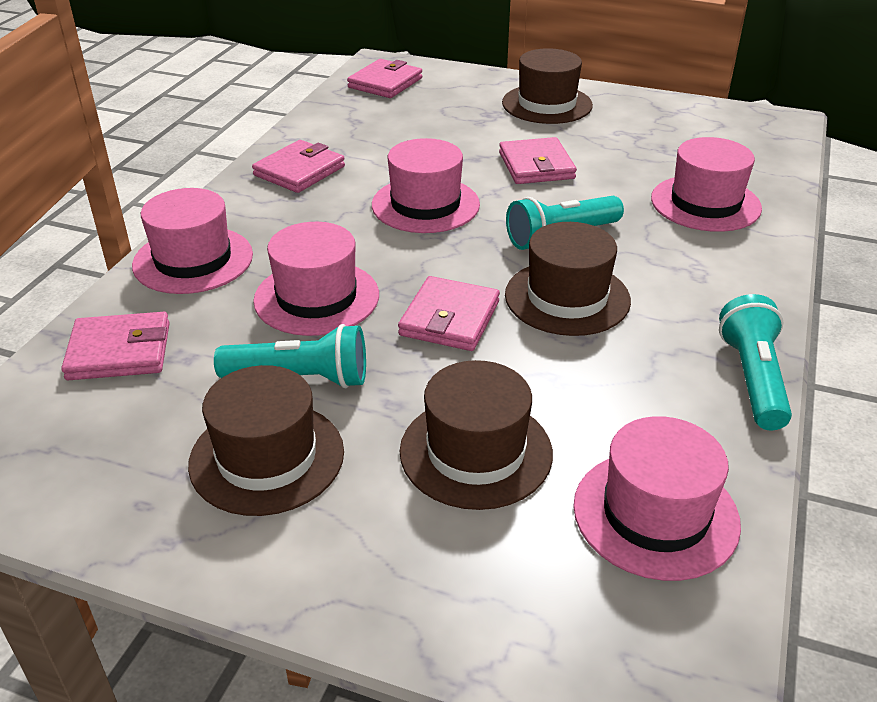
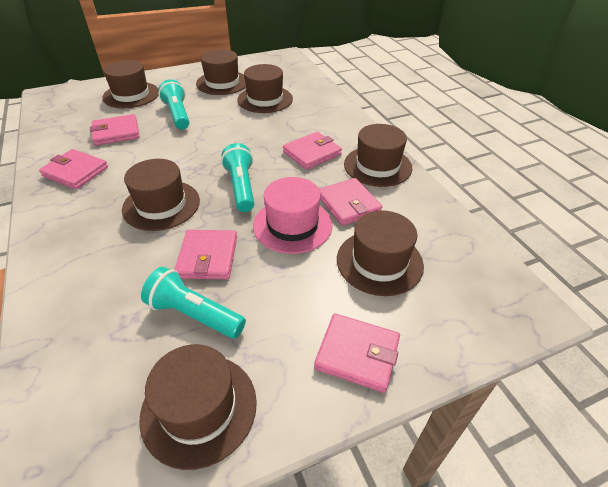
brown hat: [188,365,344,516] [400,360,553,510] [502,48,593,124] [505,222,631,336] = 4 -> [102,60,159,108] [122,159,200,231] [139,344,257,470] [196,49,246,95] [237,64,293,113] [337,210,424,296] [344,124,412,187] = 7
pink hat: [132,188,253,294] [253,222,379,336] [372,138,480,233] [573,416,741,581] [651,137,762,232] = 5 -> [253,177,332,254] = 1
pink wallet: [61,312,170,380] [252,140,345,193] [347,59,422,98] [398,276,500,351] [499,137,577,184] = 5 -> [39,149,108,189] [90,114,140,146] [174,230,237,279] [283,132,342,170] [314,313,400,393] [319,178,382,226] = 6

